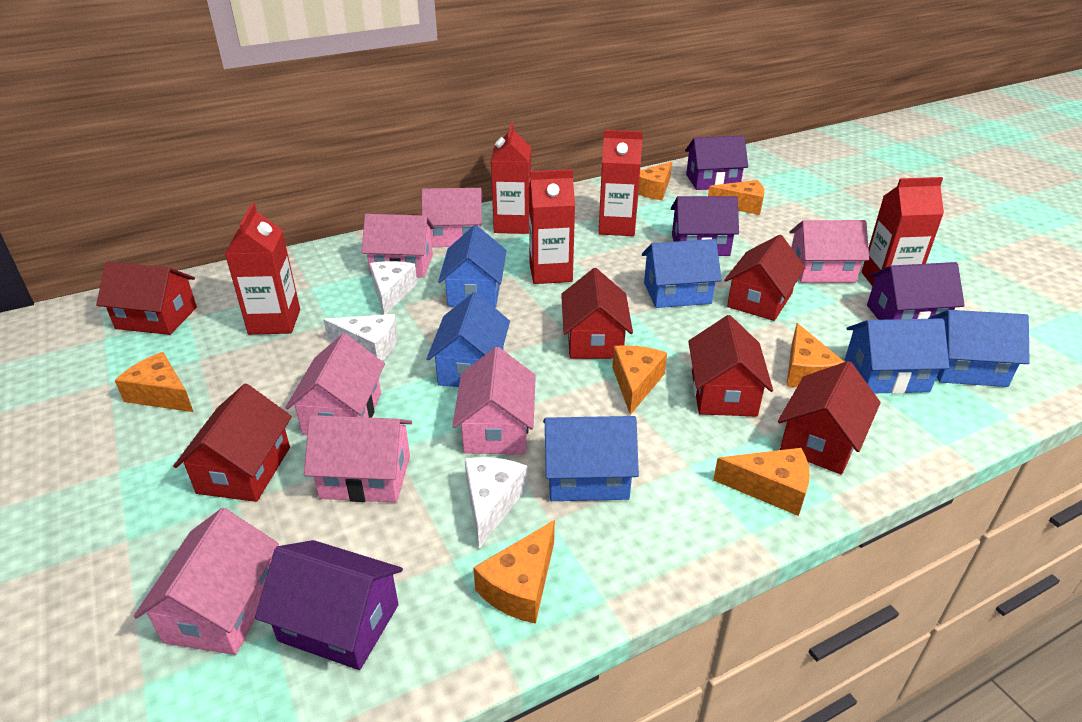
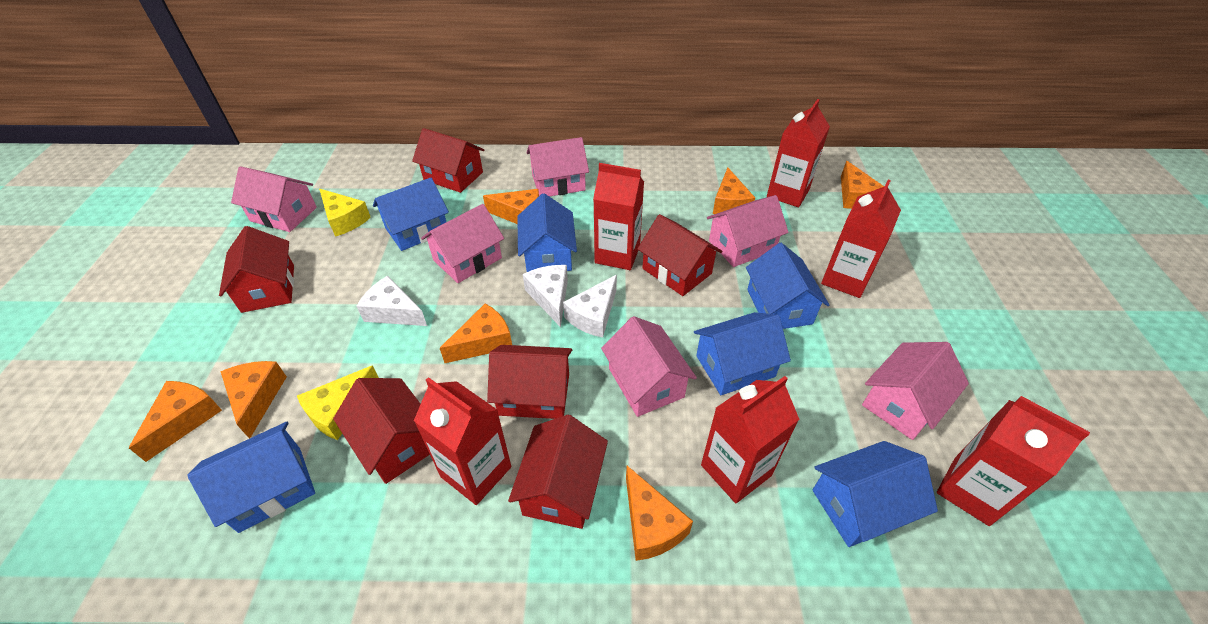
pink house: [134,508,279,655] [285,333,385,435] [304,415,412,503] [361,214,435,278] [422,188,483,247] [452,347,536,454] [789,220,869,283] = 7 -> [231,166,317,232] [421,204,504,283] [526,137,589,197] [601,316,697,417] [707,195,789,267] [862,342,969,440] = 6
purple house: [255,540,403,670] [671,196,739,256] [685,136,748,190] [867,262,965,320] = 4 -> none = 0
red carton: [225,203,300,335] [491,122,531,234] [529,169,575,284] [598,130,643,236] [862,177,944,286] = 5 -> [414,377,511,505] [593,163,644,270] [701,376,799,503] [767,99,830,207] [821,180,901,298] [937,396,1090,526] = 6
yellow cheese: none = 0 -> [297,366,379,440] [319,189,371,237] = 2

